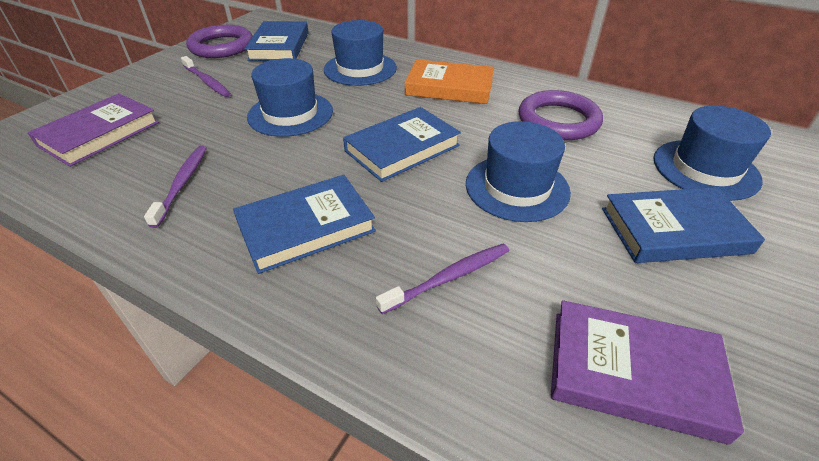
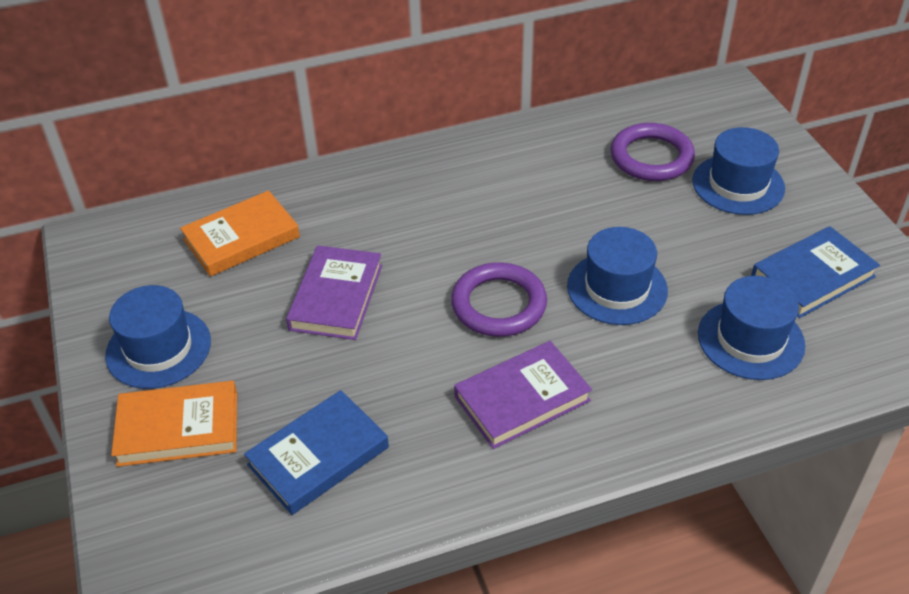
blue book: [233,175,376,274] [245,21,309,61] [343,107,461,182] [602,187,765,263] = 4 -> [244,390,389,515] [751,226,880,318] = 2
orange book: [405,59,494,104] = 1 -> [111,381,237,467] [180,190,300,277] = 2
purple toothbrush: [144,146,207,228] [181,56,231,97] [376,243,509,314] = 3 -> none = 0

